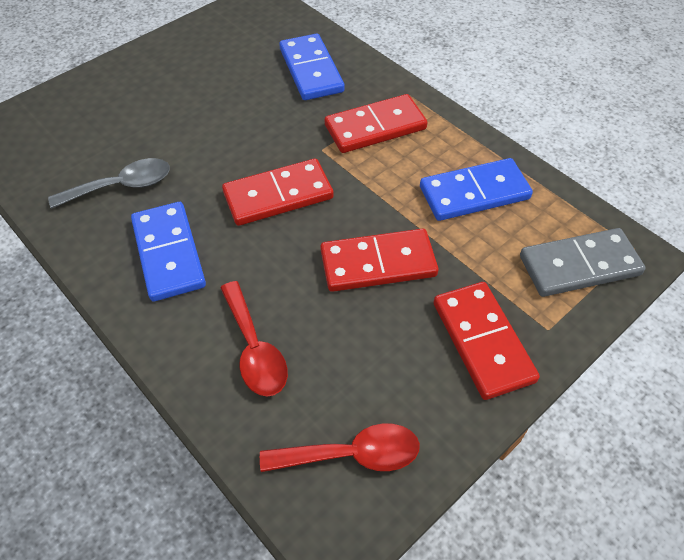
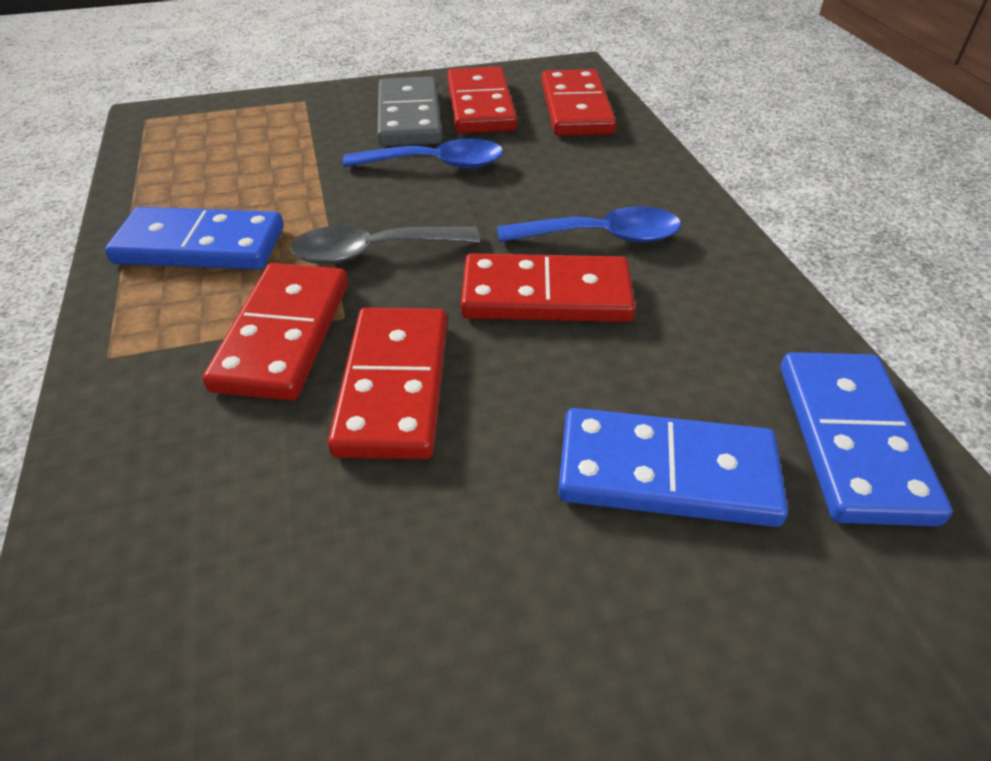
blue spoon: none = 0 -> [343,139,503,168] [498,206,681,242] = 2
red domino: [222,158,334,226] [320,229,439,292] [325,94,427,153] [434,282,540,400] = 4 -> [203,263,348,401] [328,308,447,459] [447,67,517,134] [461,254,635,322] [542,69,617,136] = 5
red spoon: [220,281,288,396] [260,423,420,472] = 2 -> none = 0

